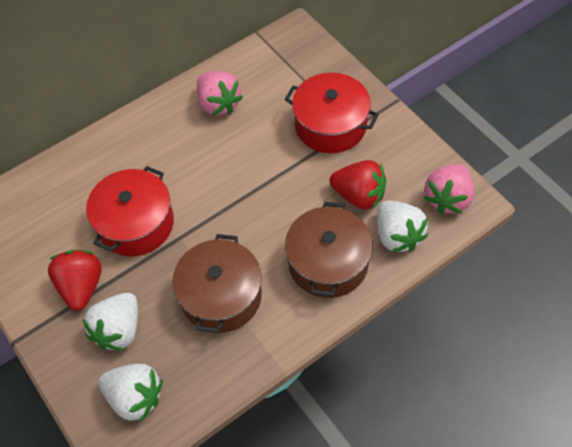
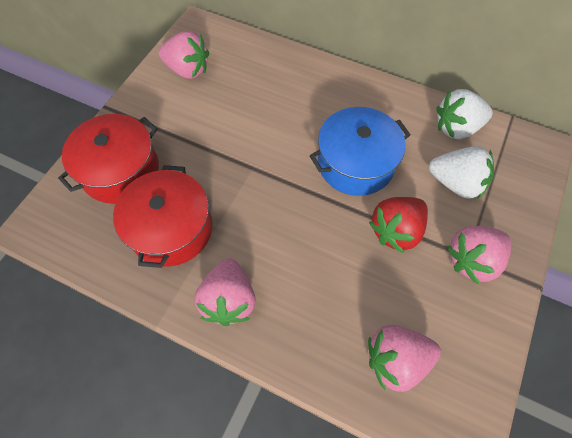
blue pot: none = 0 -> [310,107,411,196] = 1
brown pot: [172,234,262,333] [285,202,373,298] = 2 -> none = 0
pink strawberry: [197,71,243,116] [424,164,474,214] = 2 -> [158,31,209,79] [195,258,256,326] [368,325,441,392] [447,226,511,284] = 4
red strawberry: [48,250,102,311] [329,160,386,210] = 2 -> [369,197,428,253] = 1
white strawberry: [83,293,138,351] [98,364,163,422] [377,201,428,253] = 3 -> [429,146,494,199] [436,89,493,139] = 2

